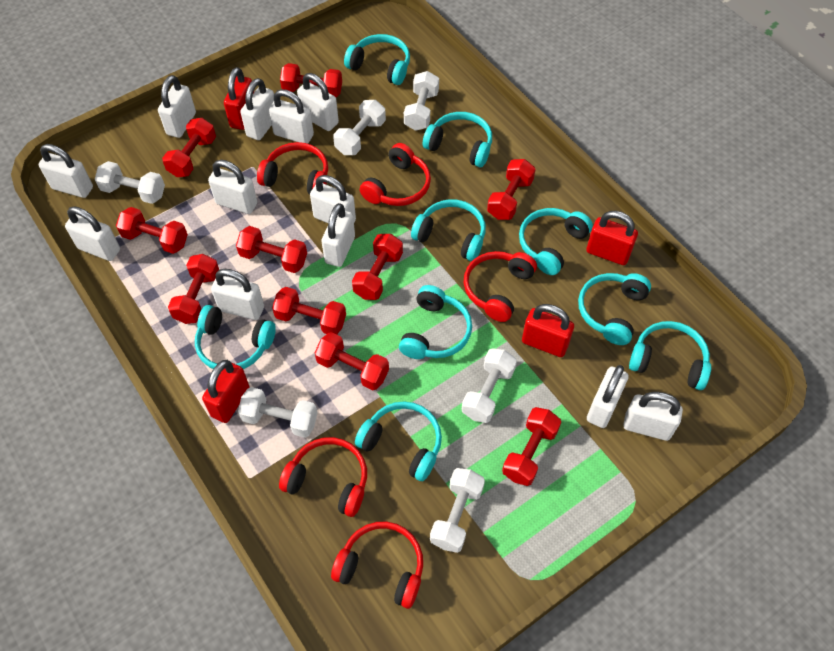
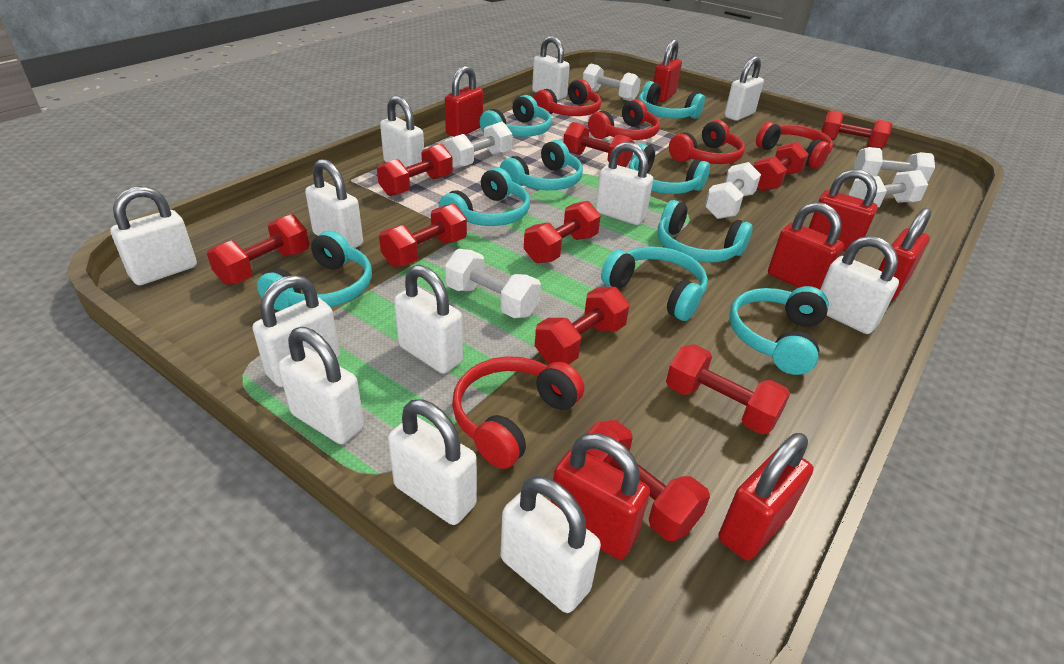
red padlock: [202,360,249,423] [224,67,254,130] [522,304,574,357] [586,211,638,265] = 4 -> [445,66,483,137] [550,433,650,559] [654,39,682,102] [719,433,813,560] [768,202,844,290] [809,169,878,252] [878,208,931,300] = 7

